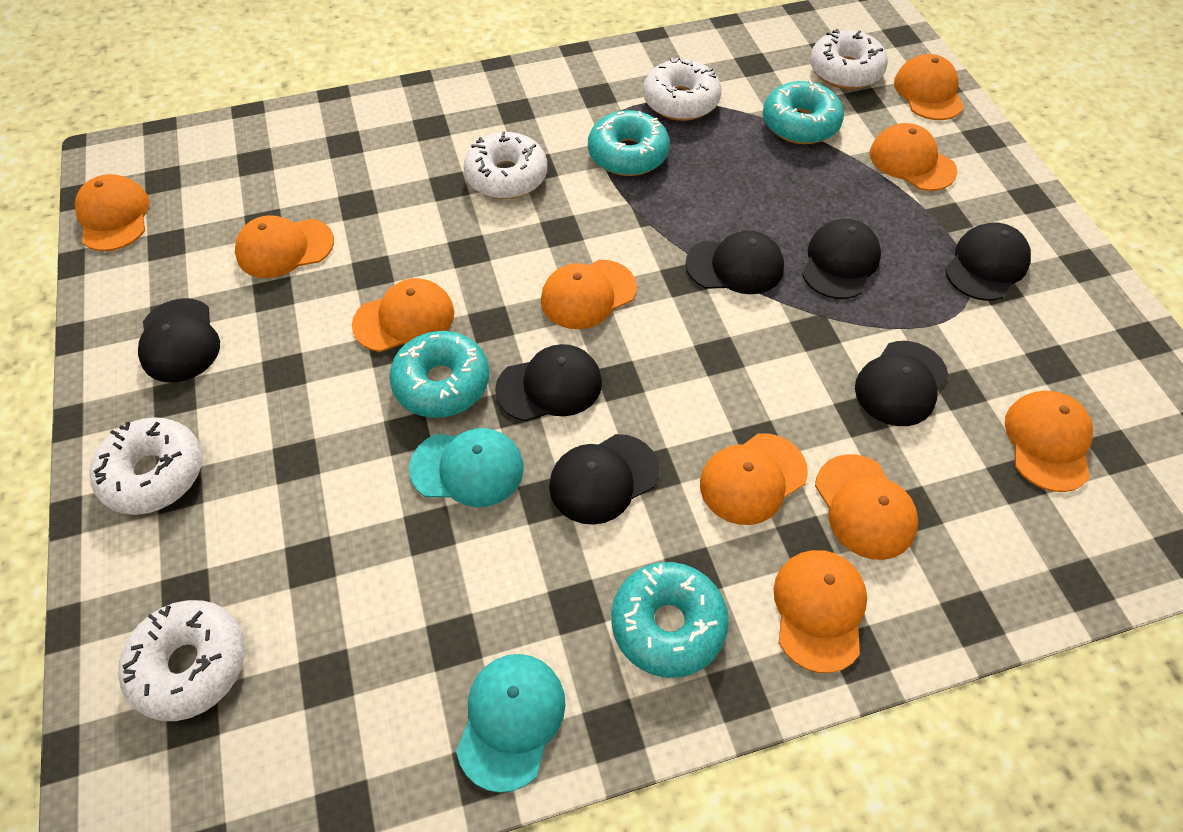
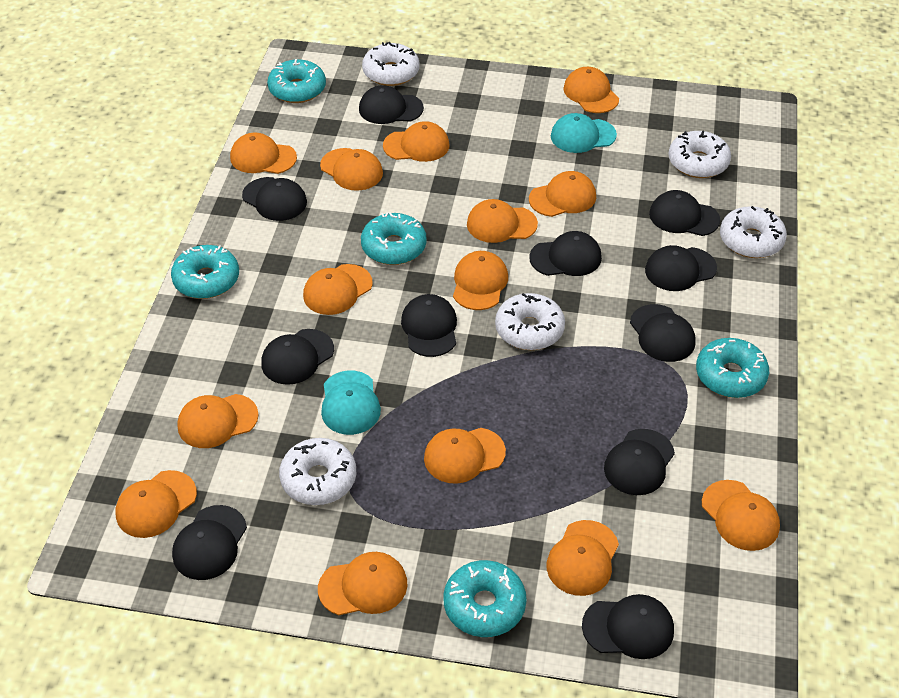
black cap: [138,298,220,383] [495,344,602,421] [549,434,659,525] [685,231,784,294] [802,219,881,299] [855,341,949,426] [945,223,1031,301] = 7 -> [172,505,247,580] [242,177,307,221] [261,329,334,385] [359,85,424,124] [401,294,457,357] [529,231,602,276] [582,594,674,659] [604,429,675,495] [630,304,696,362] [645,245,717,291] [649,190,720,236] = 11
orange cap: [75,174,150,251] [235,215,334,278] [352,278,455,352] [541,260,637,329] [700,433,808,525] [774,550,867,673] [815,454,918,560] [870,123,957,191] [894,54,964,120] [1005,391,1093,492] = 10 -> [116,470,197,538] [177,394,259,448] [230,133,297,174] [303,264,373,315] [318,552,408,615] [320,148,383,191] [383,121,450,162] [424,428,506,484] [453,251,508,310] [467,199,538,243] [529,171,596,217] [547,520,619,596] [563,67,619,113] [702,480,780,551] = 14
turquoise donut: [389,331,489,418] [588,110,670,176] [611,562,729,678] [763,80,844,144] = 4 -> [171,245,239,299] [267,59,326,103] [361,212,427,265] [443,560,527,637] [696,338,769,398] = 5

